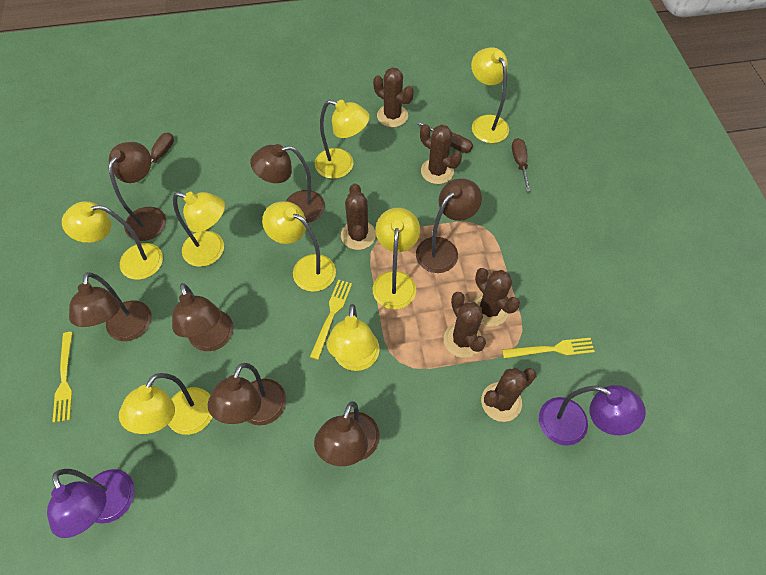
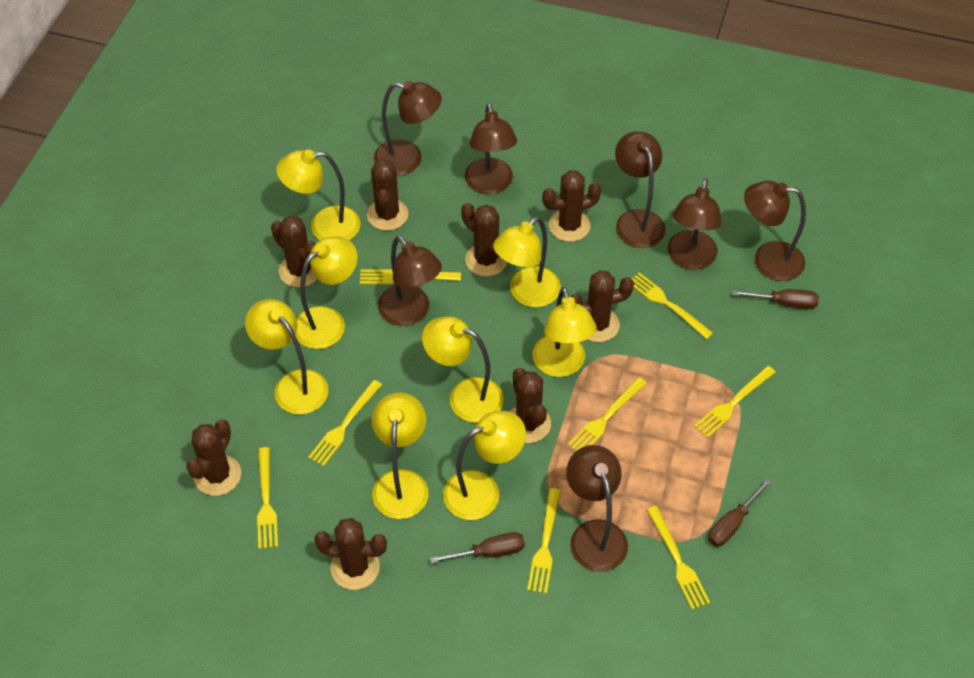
brown cactus: [341,183,376,250] [373,67,414,127] [420,124,462,184] [444,292,486,358] [473,268,520,327] [481,368,536,422] = 6 -> [186,419,241,496] [271,215,317,287] [314,518,387,590] [367,159,408,231] [461,203,507,276] [509,368,551,443] [542,170,601,242] [570,270,634,342] = 8
purple lamp: [47,469,135,538] [539,385,646,446] = 2 -> none = 0
yellow fork: [52,332,73,423] [310,280,352,360] [502,338,595,359] = 3 -> [257,447,278,549] [308,380,382,467] [360,270,461,284] [527,488,561,594] [568,377,647,451] [631,273,713,339] [647,506,710,610] [694,366,776,438] = 8

